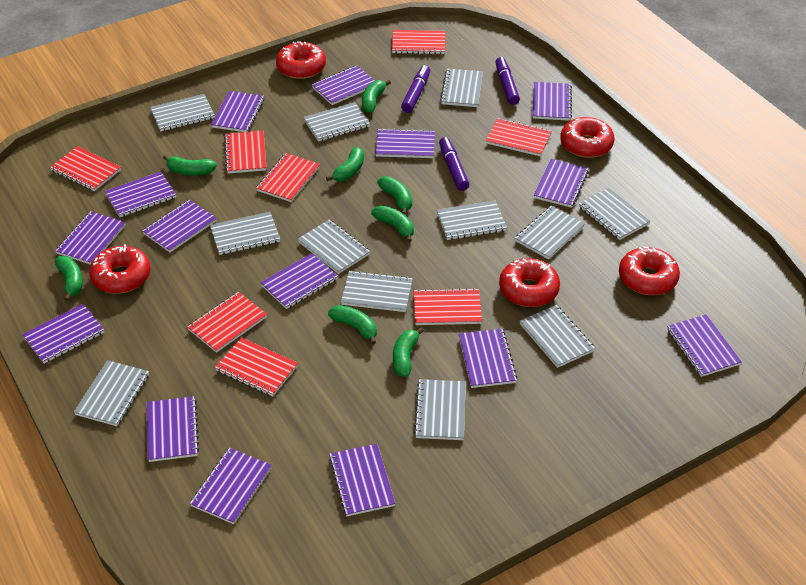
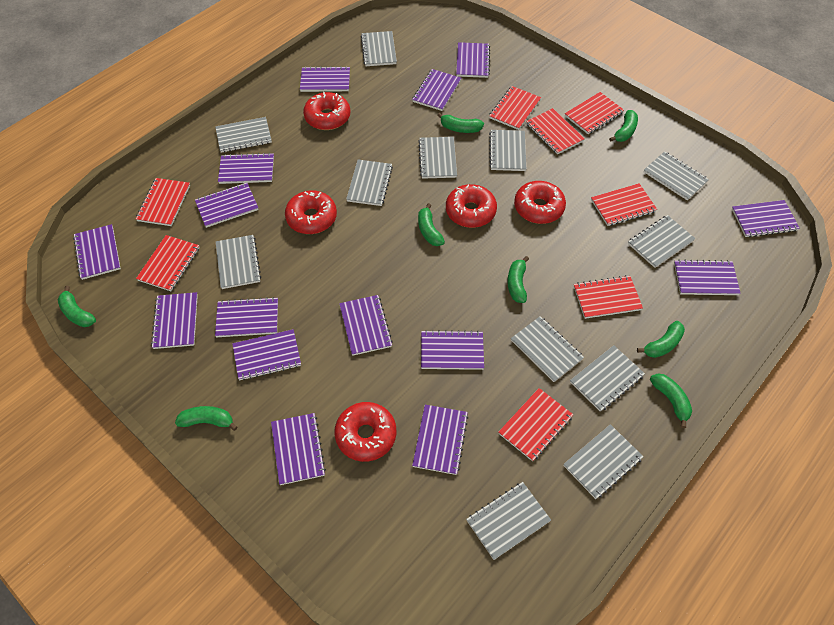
purple marker: [401,65,430,113] [439,137,469,191] [495,57,520,105] = 3 -> none = 0

